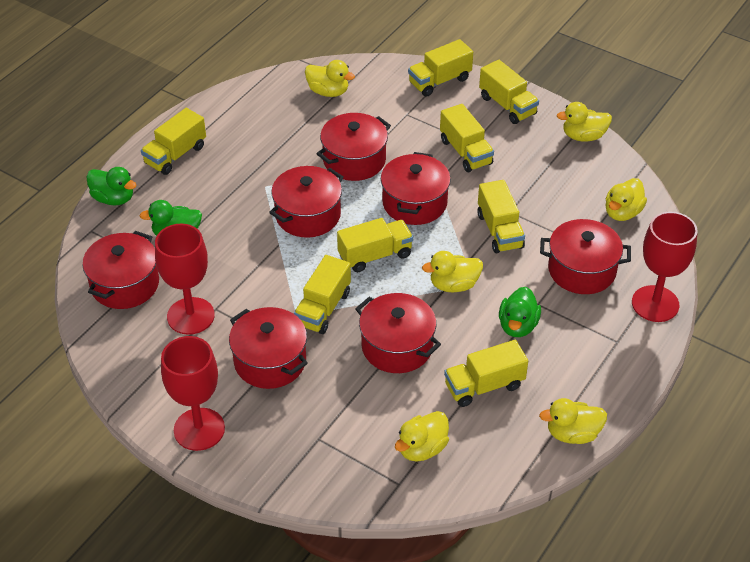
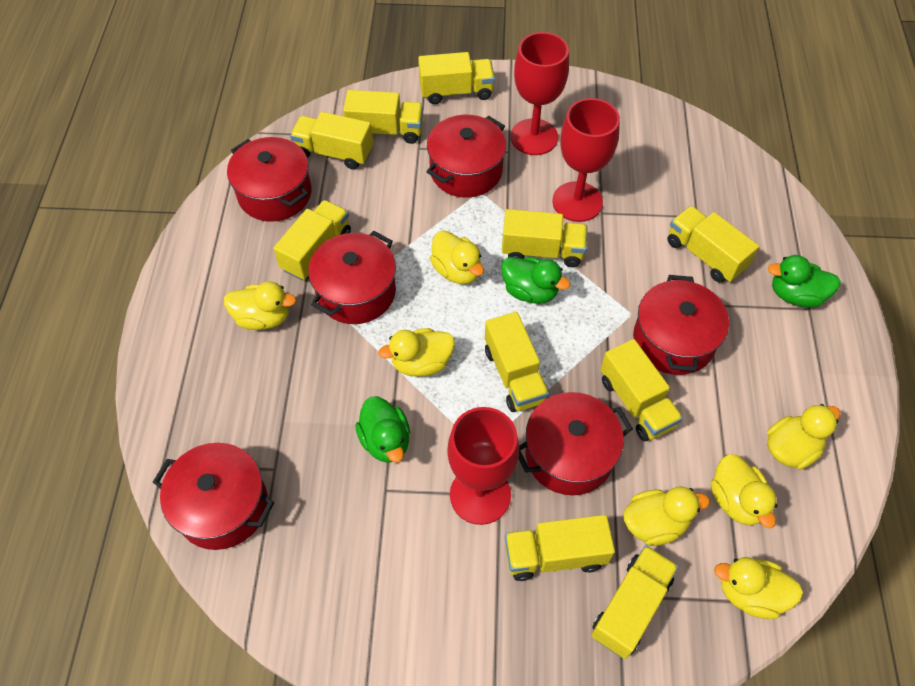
red pot: [83,231,159,309] [229,307,308,389] [269,166,344,238] [317,113,391,181] [355,293,441,373] [381,152,451,225] [540,219,631,294] = 7 -> [153,443,274,550] [227,137,311,222] [308,231,396,324] [427,115,506,198] [518,392,633,495] [633,275,729,375] = 6
yellow duck: [305,60,355,97] [395,411,449,462] [422,251,483,292] [539,398,607,444] [557,102,612,141] [606,178,647,221] = 6 -> [224,281,296,330] [378,328,455,377] [430,230,484,284] [623,486,710,546] [711,454,777,528] [714,557,803,619] [767,404,841,470] = 7
yellow truck: [141,108,206,175] [294,255,351,334] [337,218,413,272] [408,39,473,97] [440,104,494,172] [444,340,528,407] [477,180,525,253] [479,60,539,124] = 8 -> [273,200,351,281] [290,112,373,170] [343,90,423,144] [418,52,495,104] [485,312,549,412] [502,209,588,267] [505,515,615,581] [591,545,679,659] [600,339,683,441] [667,206,759,283] = 10

